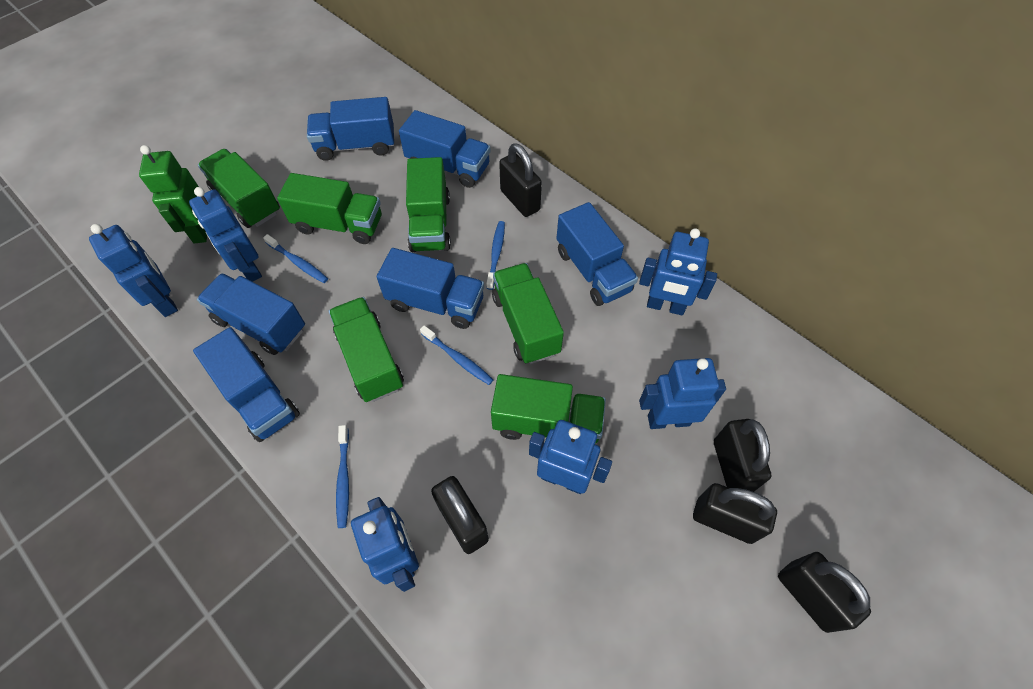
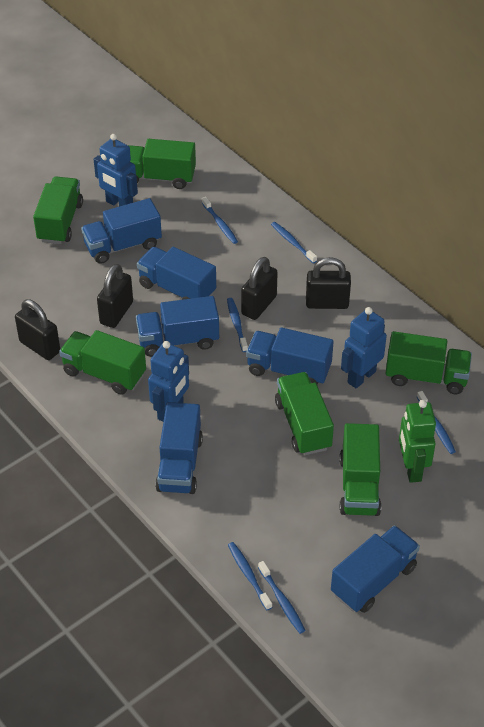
black padlock: [431,476,489,554] [499,143,542,217] [693,483,777,544] [714,419,771,492] [778,552,871,633] = 5 -> [15,299,60,360] [97,264,133,328] [241,257,278,320] [306,257,351,309] = 4
blue robot: [89,224,178,317] [189,187,262,282] [351,497,419,592] [529,420,612,494] [639,228,717,315] [639,358,726,429] = 6 -> [94,134,138,207] [148,341,189,422] [341,307,387,389] = 3
blue toothbrush: [263,234,328,283] [336,425,349,528] [420,325,493,385] [486,221,505,290] = 4 -> [202,197,238,244] [227,298,248,352] [228,542,272,610] [258,561,306,634] [271,222,317,264] [417,391,456,454] = 6

